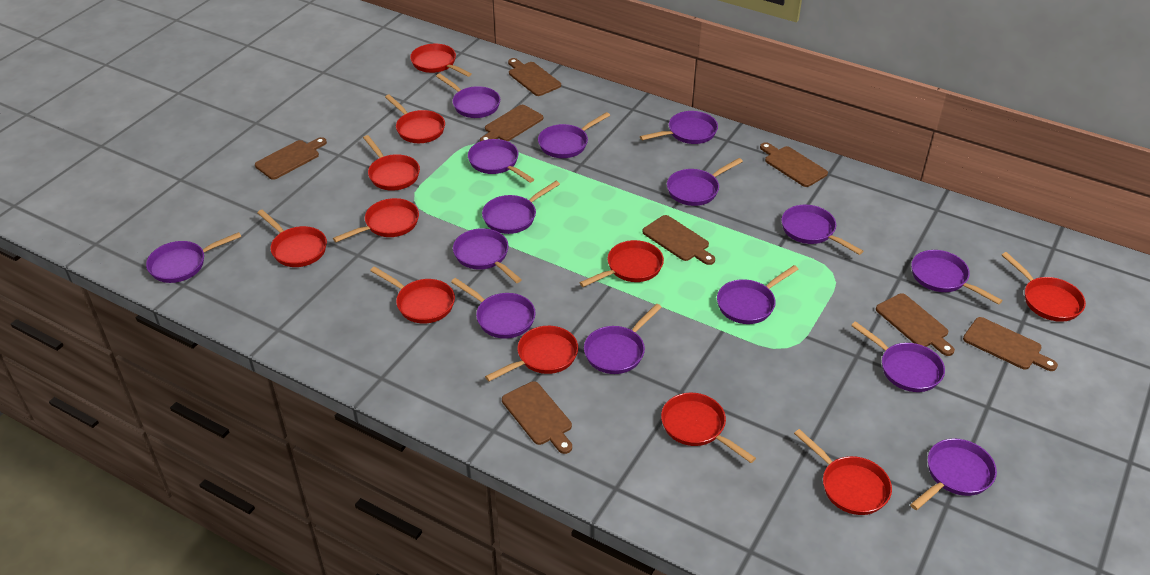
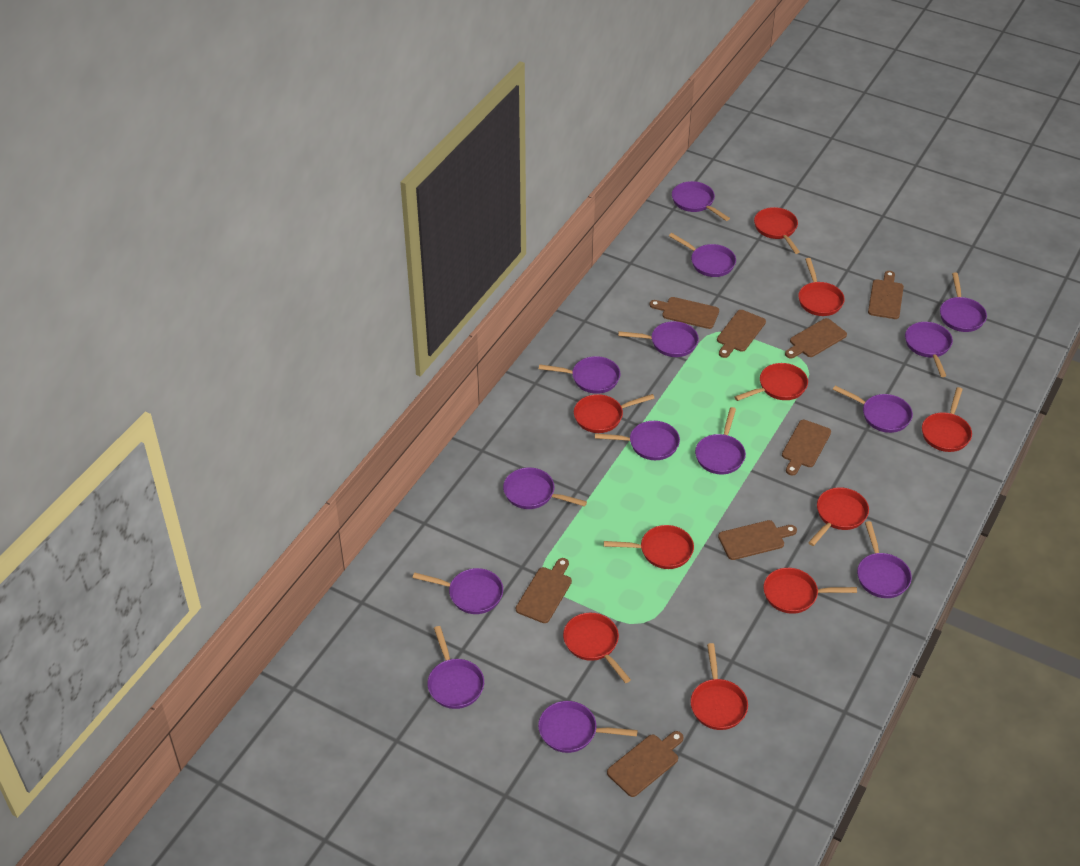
purple pan: [146,232,241,283] [436,73,500,118] [451,278,536,339] [453,228,522,283] [468,139,534,183] [482,181,560,234] [538,112,610,158] [584,303,662,374] [640,111,718,144] [667,158,743,206] [717,265,798,324] [781,205,863,255] [851,321,945,392] [910,438,997,510] [911,250,1003,305] = 15 -> [413,568,503,614] [427,626,484,709] [503,468,587,509] [538,701,637,753] [539,356,620,394] [595,421,680,460] [618,321,699,357] [669,233,736,277] [672,181,730,221] [695,407,746,474] [833,385,913,433] [857,521,912,598] [905,322,953,377] [940,272,987,332] = 14
red pan: [257,210,327,267] [333,198,419,242] [363,135,420,191] [370,266,455,323] [385,94,445,143] [410,44,472,77] [485,326,578,381] [580,240,664,287] [661,393,756,463] [794,429,892,515] [1002,252,1086,322] = 11 -> [563,613,631,683] [574,394,655,433] [604,525,694,569] [691,643,748,730] [735,363,808,401] [754,207,800,254] [763,568,857,614] [798,258,845,316] [808,487,869,546] [922,387,972,452] = 10

